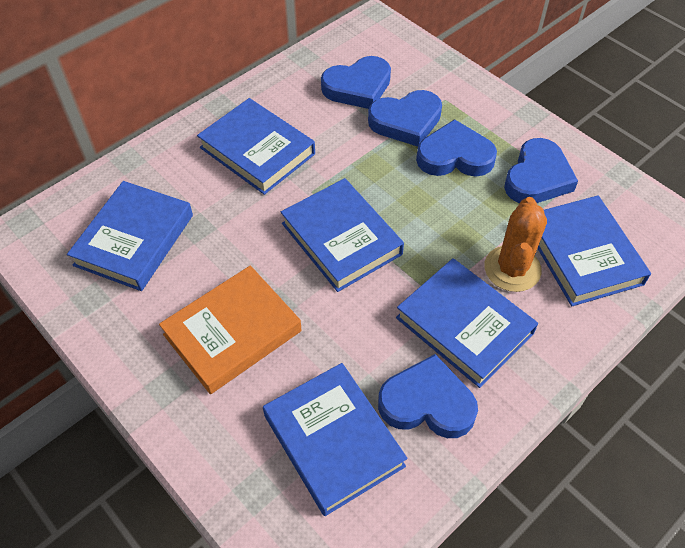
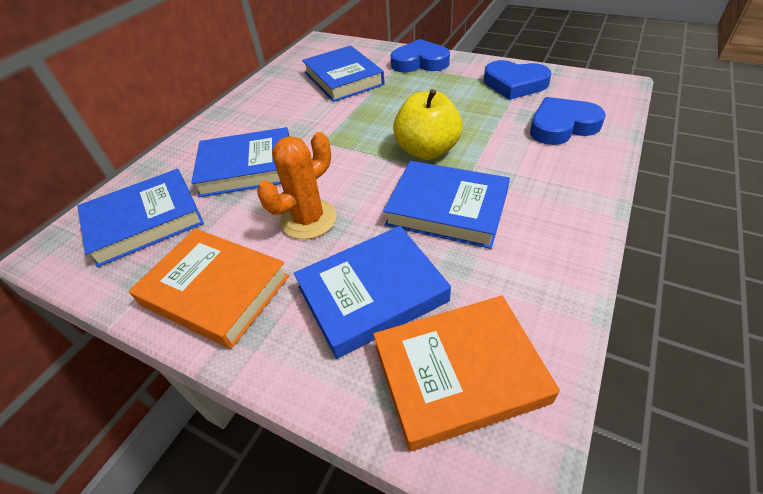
blue book: [67,181,193,291] [197,98,315,195] [263,363,408,516] [281,178,404,292] [396,258,538,388] [537,195,651,306] = 6 -> [77,169,204,267] [191,127,289,197] [294,226,451,359] [302,45,385,102] [383,161,510,249] = 5
blue heart: [321,56,391,109] [368,90,442,147] [378,354,478,438] [416,119,497,177] [504,138,578,203] = 5 -> [391,39,450,72] [484,60,551,100] [530,97,606,145] = 3
orange book: [159,265,302,394] = 1 -> [129,228,289,349] [374,296,560,451] = 2
yellow apple: none = 0 -> [393,89,462,160] = 1

